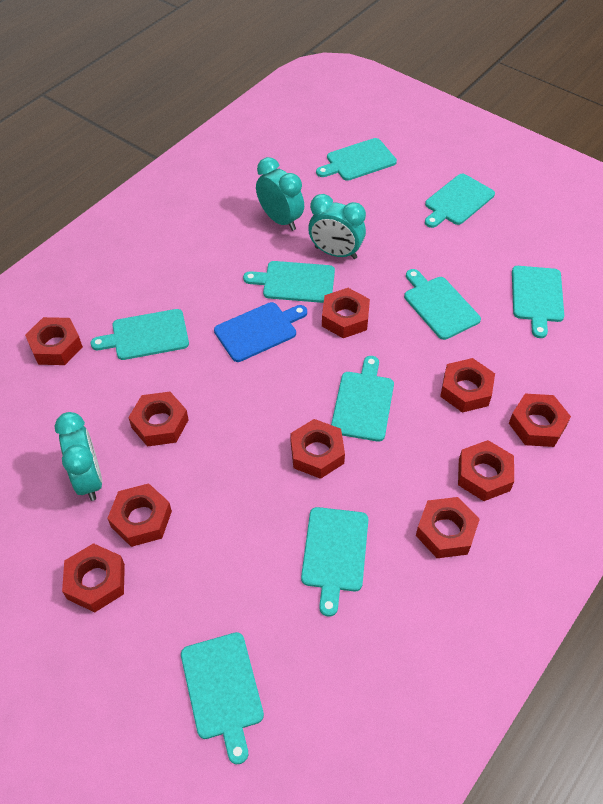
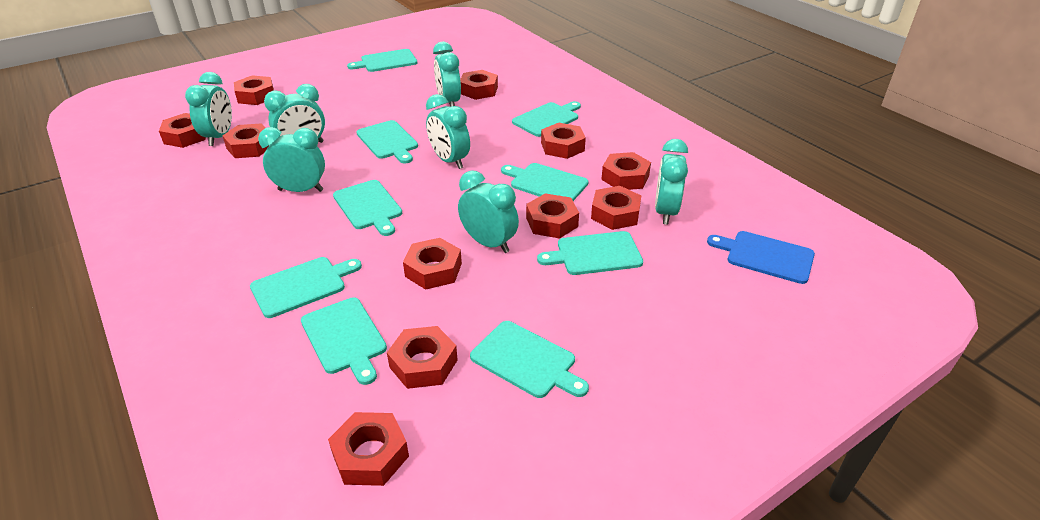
red nut: [25,317,83,365] [62,543,125,612] [107,483,172,547] [128,392,189,447] [290,419,345,479] [322,288,370,338] [416,497,480,558] [440,358,495,413] [458,440,514,501] [509,394,571,447] = 10 -> [159,113,206,148] [222,123,268,158] [234,75,274,105] [328,412,409,486] [387,326,458,389] [403,238,462,290] [460,70,498,100] [526,193,579,239] [541,123,586,159] [591,186,641,230] [601,152,651,190] = 11
turquoise clock: [55,412,102,501] [256,157,304,231] [308,194,366,259] = 3 -> [185,72,232,146] [258,127,325,192] [264,84,325,143] [426,94,470,169] [433,42,461,107] [458,170,519,253] [655,139,688,225] = 7

